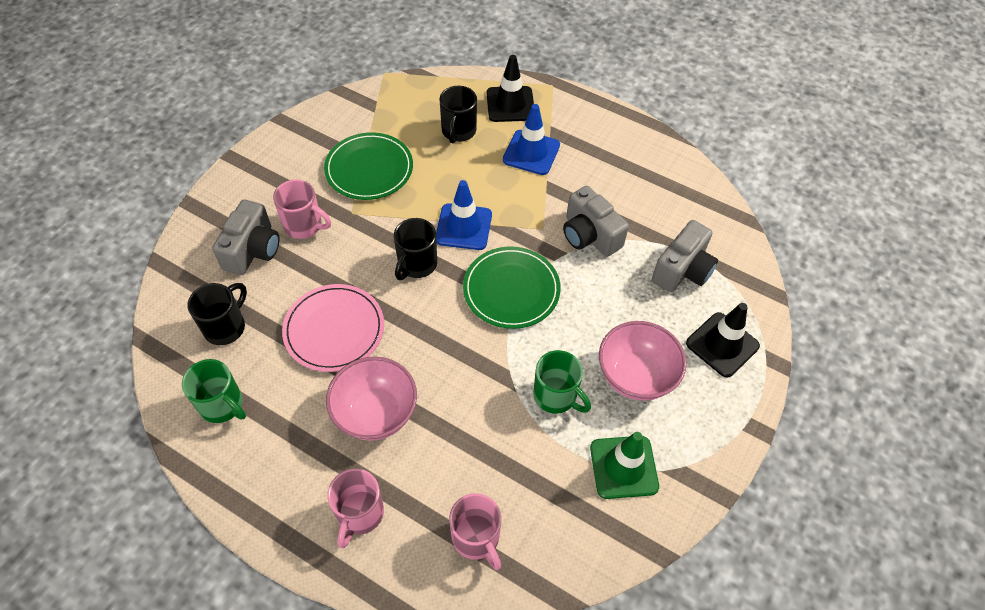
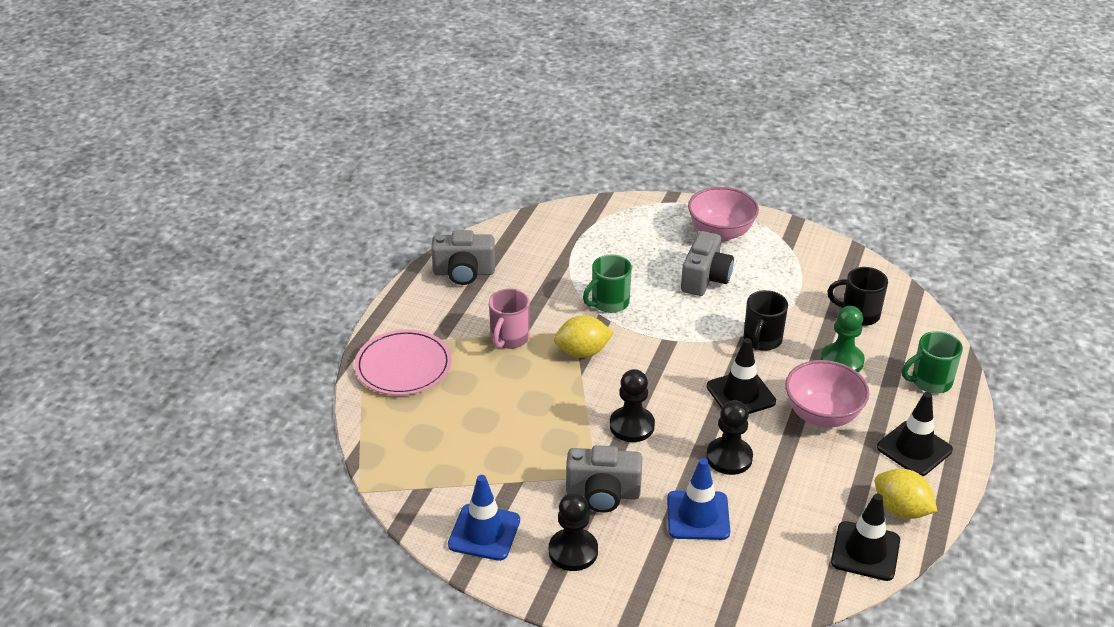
black mug: [187,283,247,345] [394,218,437,280] [439,86,477,143] = 3 -> [744,290,788,351] [827,267,888,326] = 2
black pawn: none = 0 -> [549,493,598,571] [610,369,655,442] [706,400,753,475] = 3
black traffic cone: [487,55,534,122] [686,303,760,378] = 2 -> [707,338,776,414] [831,493,900,581] [877,392,953,476] = 3
green pawn: none = 0 -> [821,306,865,372] = 1
green plate: [324,132,413,200] [463,246,561,329] = 2 -> none = 0
green traffic cone: [590,432,659,499] = 1 -> none = 0
pink mug: [273,179,331,239] [327,468,384,548] [449,493,502,570] = 3 -> [489,289,530,349] = 1
yellow lemon: none = 0 -> [554,315,614,358] [875,469,938,519] = 2

